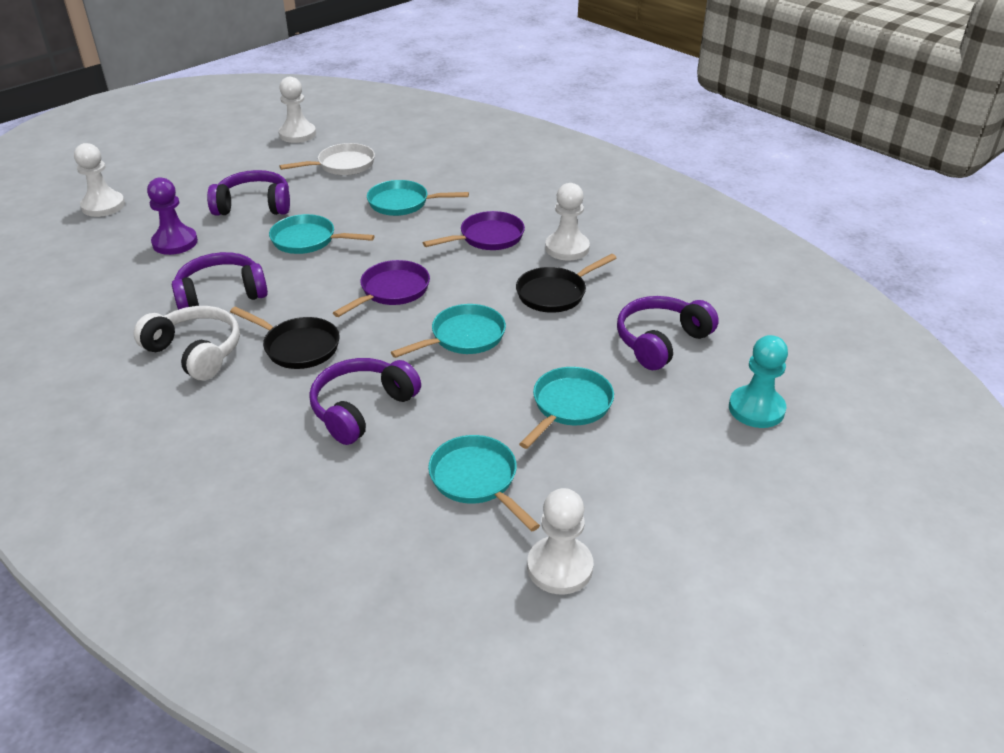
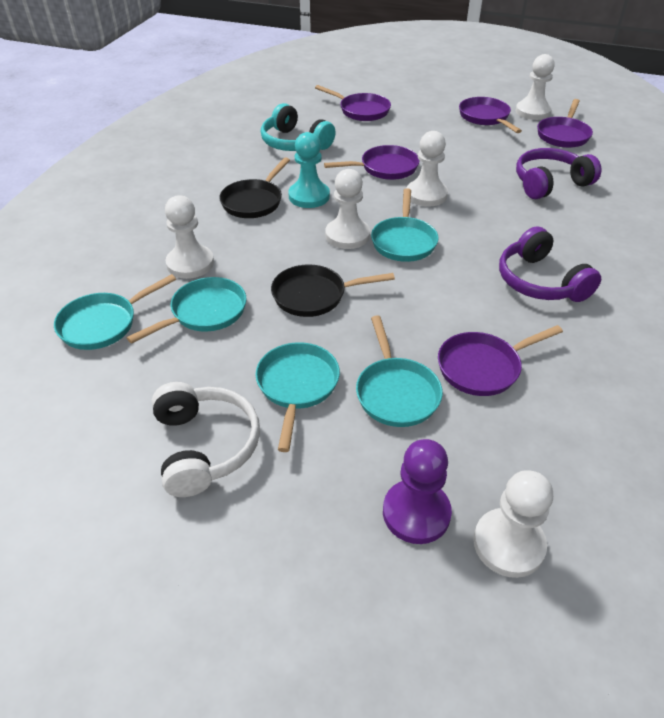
purple headphones: [172,252,268,310] [207,170,290,216] [309,358,421,445] [617,296,719,370] = 4 -> [499,226,601,302] [516,148,601,199] = 2
purple pan: [333,260,430,317] [423,211,525,250] = 2 -> [315,85,391,121] [324,145,420,180] [438,325,563,396] [459,97,522,133] [537,99,593,148] = 5
turquoise headphones: none = 0 -> [261,103,336,151] = 1
white pan: [279,143,375,175] = 1 -> none = 0
white pawn: [74,143,125,217] [279,77,316,143] [527,488,593,594] [545,183,590,261] = 4 -> [165,195,214,279] [325,169,370,249] [407,131,448,207] [473,470,553,578] [515,54,555,120] = 5

